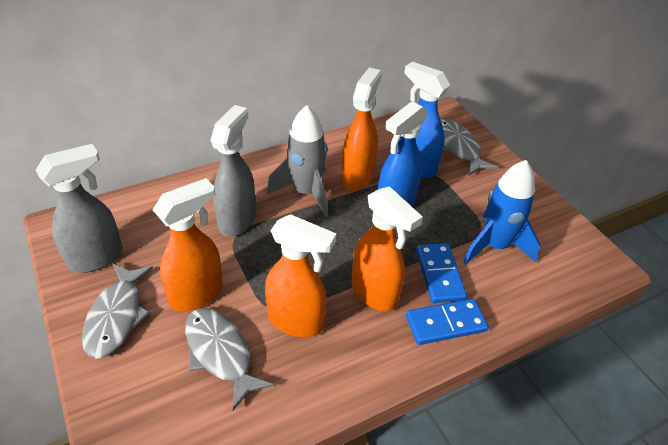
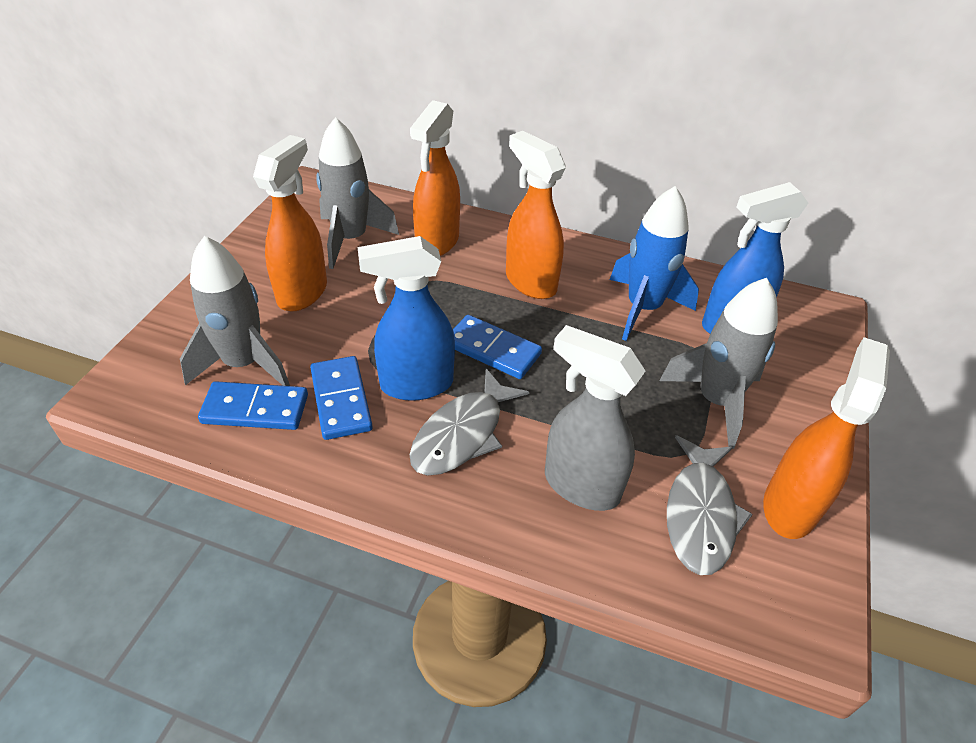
blue domino: [406,298,489,345] [416,243,467,303] = 2 -> [198,381,308,430] [310,356,373,440] [453,315,542,379] = 3
grey fish: [82,263,153,359] [185,308,274,410] [441,119,498,175] = 3 -> [410,368,529,475] [667,435,753,575] = 2
grey rocket: [267,105,328,217] = 1 -> [180,236,290,386] [316,117,399,269] [659,278,778,449] = 3
grey spray bottle: [36,144,123,273] [210,105,256,237] = 2 -> [545,325,645,511] = 1

